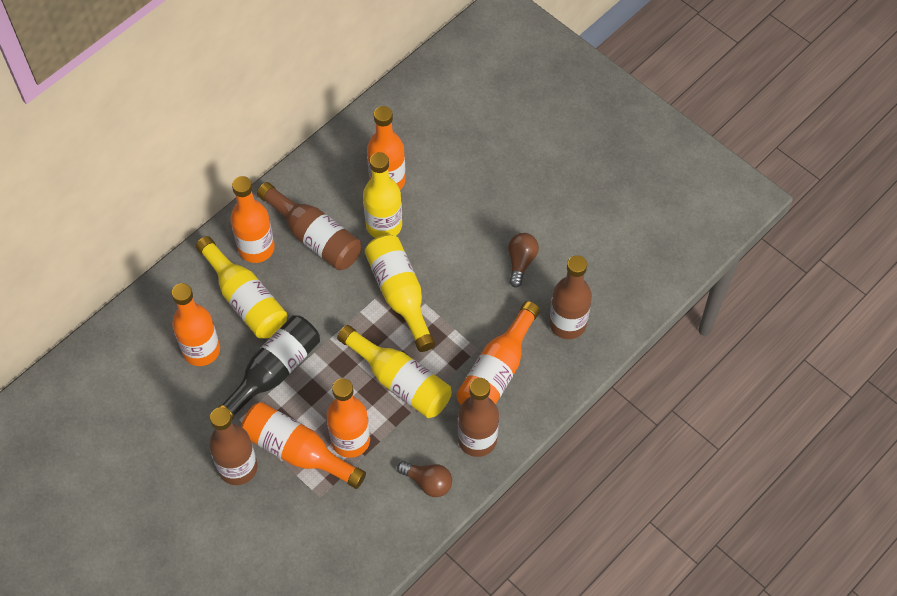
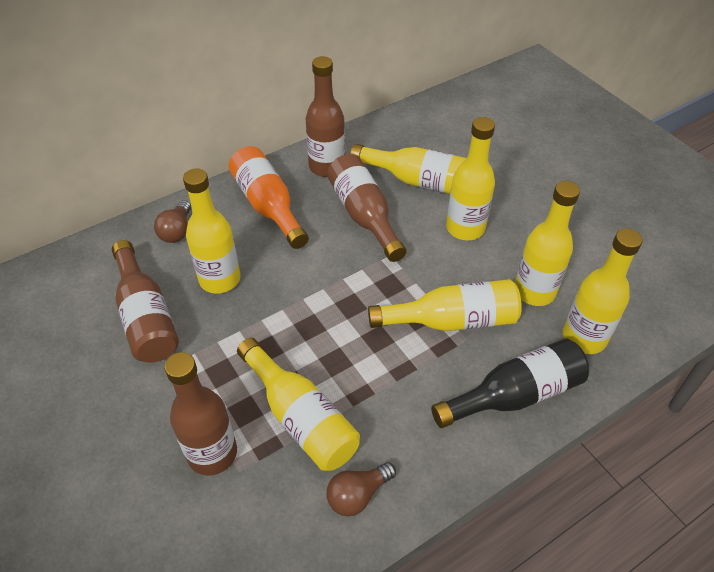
orange bottle: [172,283,220,366] [230,176,275,263] [241,402,366,489] [327,378,370,458] [367,106,406,190] [456,301,540,405] = 6 -> [228,146,309,249] = 1
yellow bottle: [196,236,287,339] [337,325,452,418] [363,152,402,238] [365,234,435,352] = 4 -> [183,168,241,294] [237,338,360,471] [350,144,467,194] [368,279,522,331] [446,117,495,240] [515,181,580,306] [563,228,642,354] = 7

